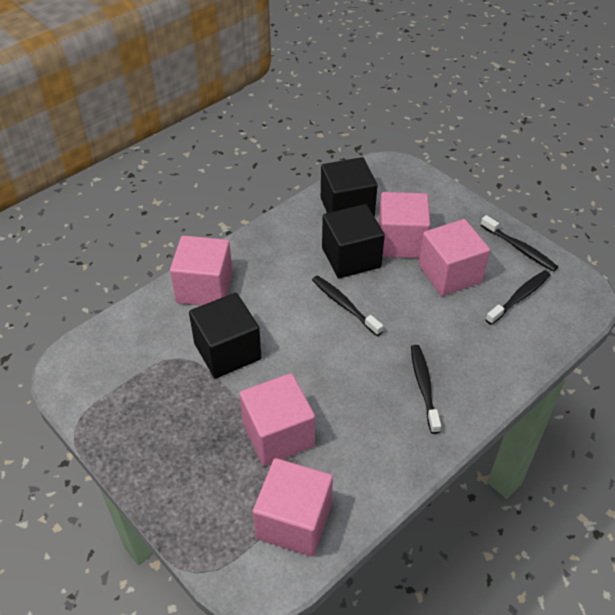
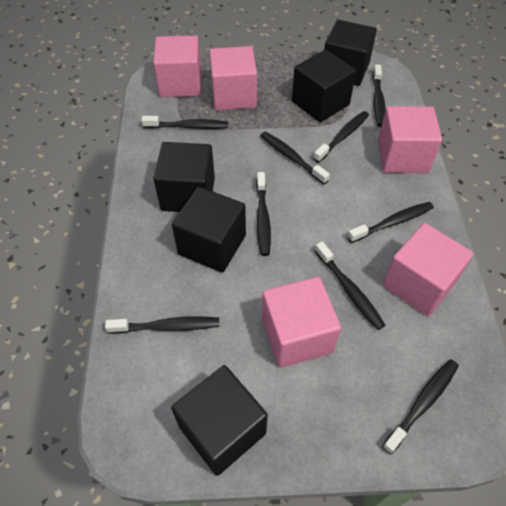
black cube: [189,293,262,378] [321,157,377,217] [322,204,385,278] = 3 -> [153,142,215,212] [171,365,268,476] [172,187,246,273] [292,50,356,122] [324,20,377,86] = 5
black toothbrush: [312,276,383,336] [411,345,441,434] [481,215,558,272] [485,270,550,325] = 4 -> [105,316,220,334] [141,116,228,129] [256,172,271,256] [260,132,330,184] [313,111,369,163] [315,242,385,330] [347,202,434,243] [373,65,386,127] [382,359,459,454] = 9

